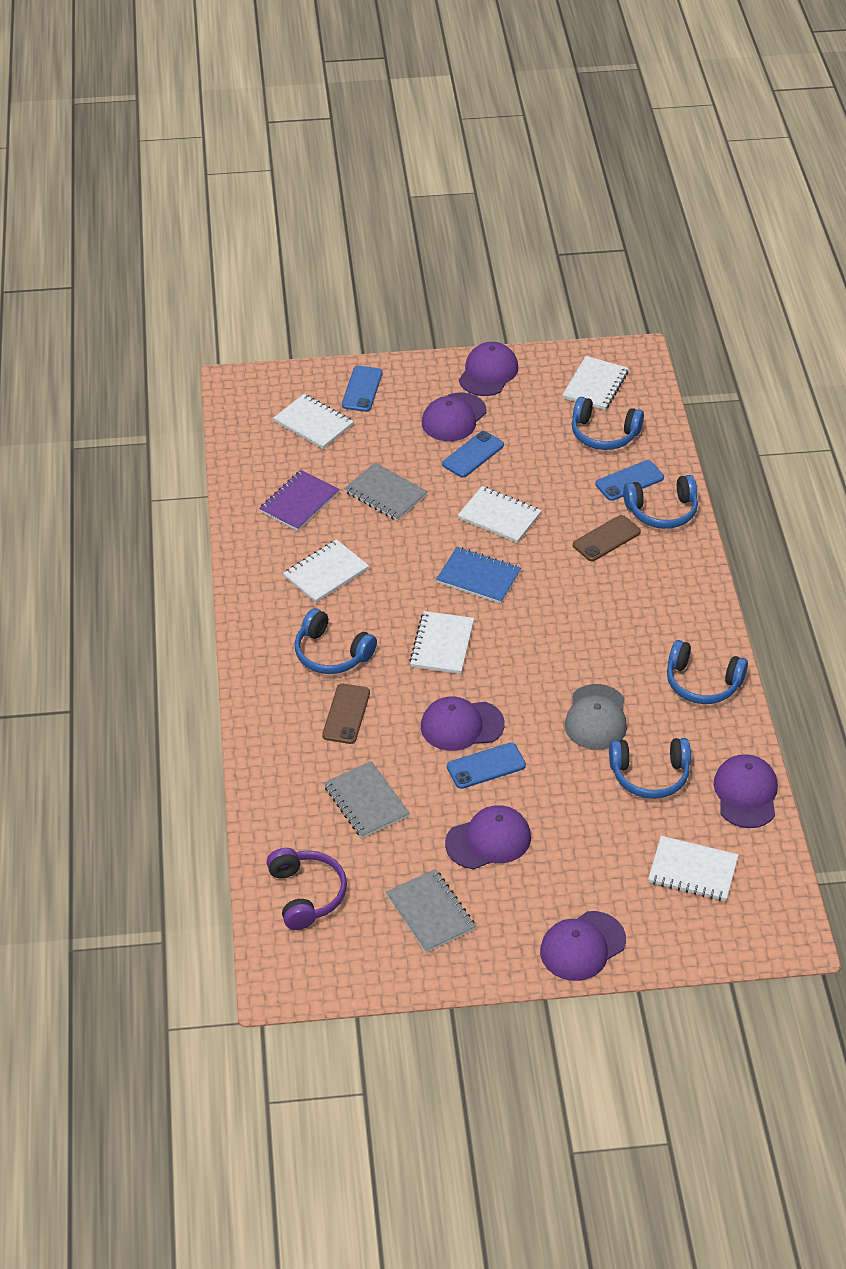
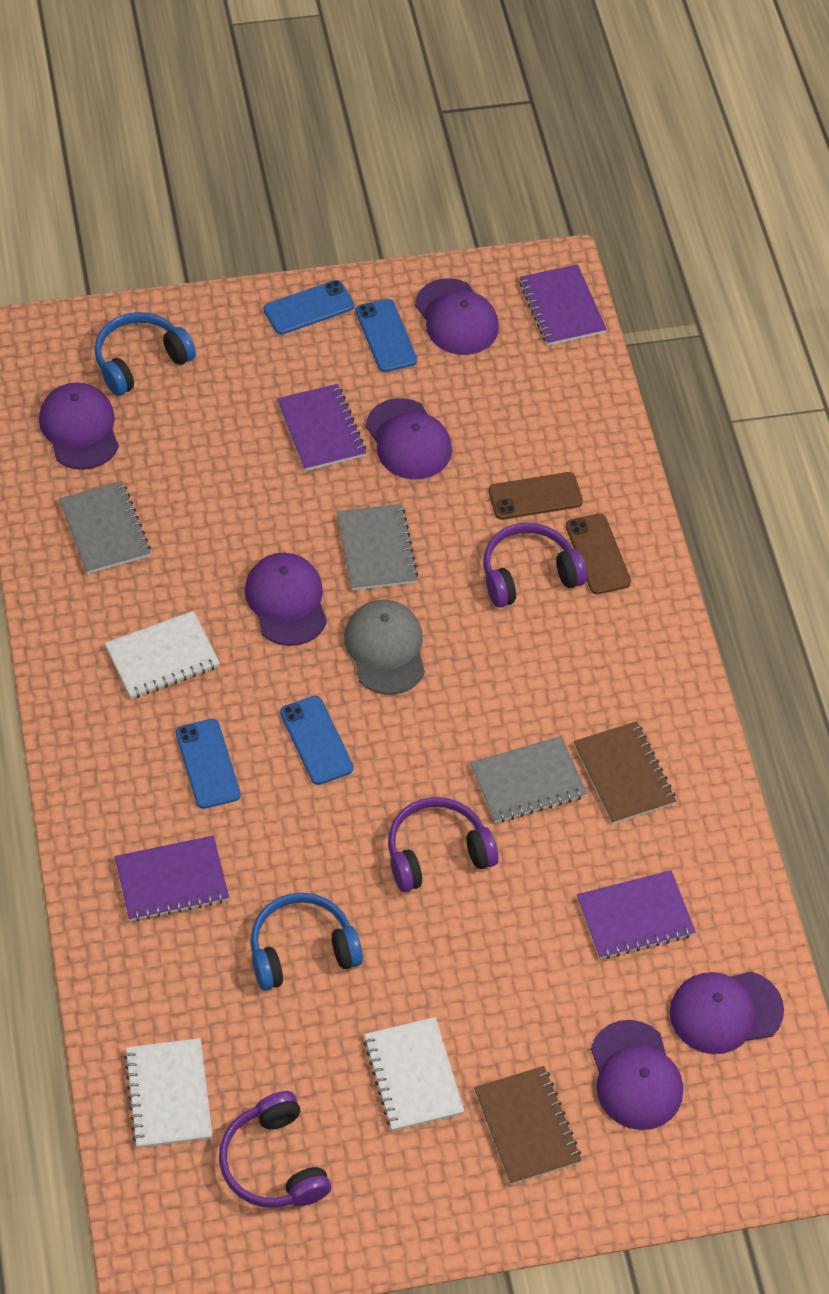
blue headphones: [295,608,377,674] [572,397,644,450] [609,738,691,799] [623,475,698,529] [667,640,748,704] = 5 -> [94,312,196,396] [251,893,363,991] = 2
blue notebook: [436,547,521,604] = 1 -> none = 0
brown notebook: none = 0 -> [474,1066,582,1185] [574,721,676,824] = 2
purple headphones: [267,848,347,930] = 1 -> [219,1091,331,1208] [388,797,498,892] [483,523,587,608] = 3
purple notebook: [259,470,339,531] = 1 -> [115,836,229,921] [277,384,366,471] [519,264,607,346] [577,870,696,959] = 4
white notebook: [273,394,354,449] [283,539,369,603] [409,611,474,674] [458,486,542,543] [562,356,629,410] [648,836,739,901] = 6 -> [105,611,220,699] [124,1038,213,1148] [363,1017,464,1131] = 3

